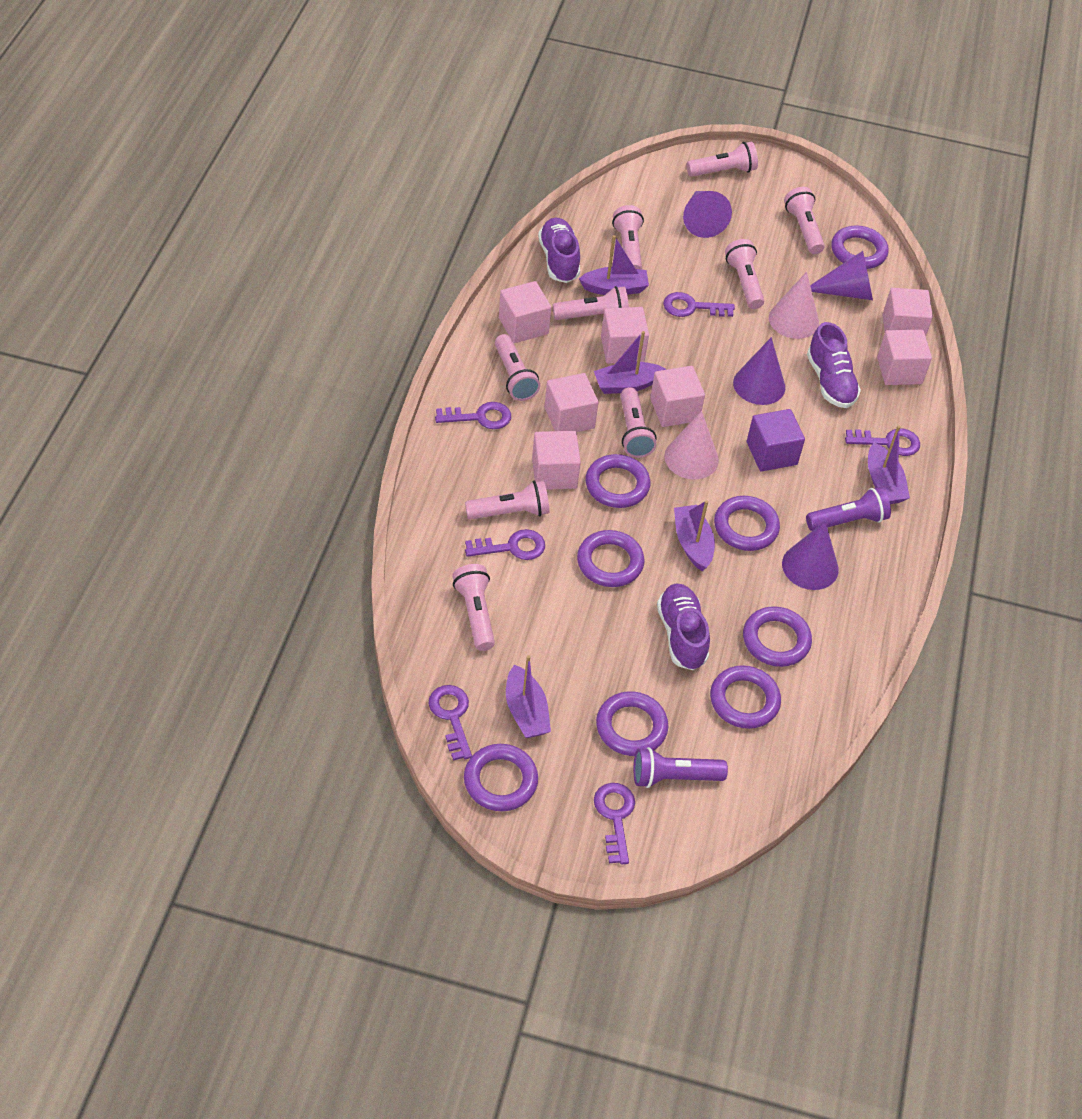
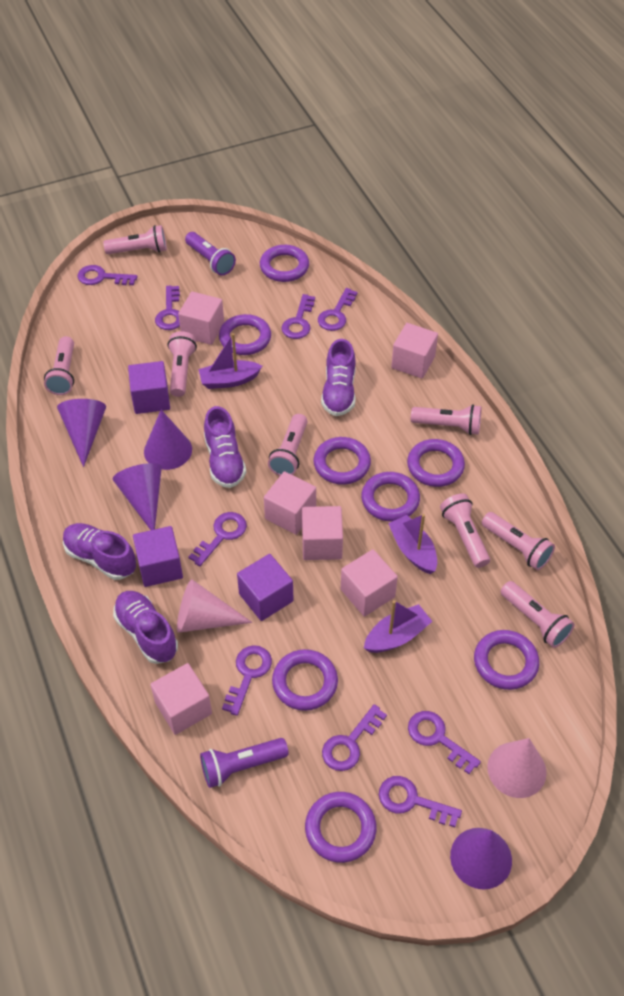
pink cube: [499,281,551,343] [532,431,581,490] [544,373,599,432] [601,307,649,364] [650,366,705,427] [877,330,932,385] [882,288,933,336] = 7 -> [150,663,212,735] [178,292,224,345] [264,471,316,535] [302,506,343,560] [341,549,398,617] [391,323,438,379] = 6
pink flashlight: [452,564,495,651] [465,480,549,520] [495,334,540,401] [552,286,629,320] [612,205,644,269] [620,387,656,458] [687,142,758,177] [725,239,764,309] [784,187,825,254] = 9 -> [44,336,74,395] [103,225,167,254] [168,331,197,397] [268,414,307,476] [411,404,481,435] [440,494,490,568] [482,512,555,570] [501,581,575,648] = 8
purple boat: [506,655,551,738] [579,235,649,295] [594,331,666,394] [674,500,715,571] [868,425,910,504] = 5 -> [198,333,262,389] [364,600,432,653] [388,514,437,574] = 3
purple cube: [747,409,805,472] = 1 -> [128,361,170,414] [133,526,183,587] [237,554,294,621] = 3
purple key: [429,685,472,761] [435,402,511,429] [465,529,545,560] [594,783,635,864] [663,292,735,317] [845,428,920,456] = 6 -> [78,265,138,285] [155,286,180,330] [189,512,247,566] [222,645,272,716] [281,294,315,339] [318,288,358,331] [322,704,387,771] [379,776,462,827] [408,711,481,774] = 9
purple shoe: [538,217,580,283] [657,583,710,670] [807,322,861,408] = 3 -> [63,523,136,580] [113,591,178,664] [204,406,246,488] [321,339,356,416] = 4

